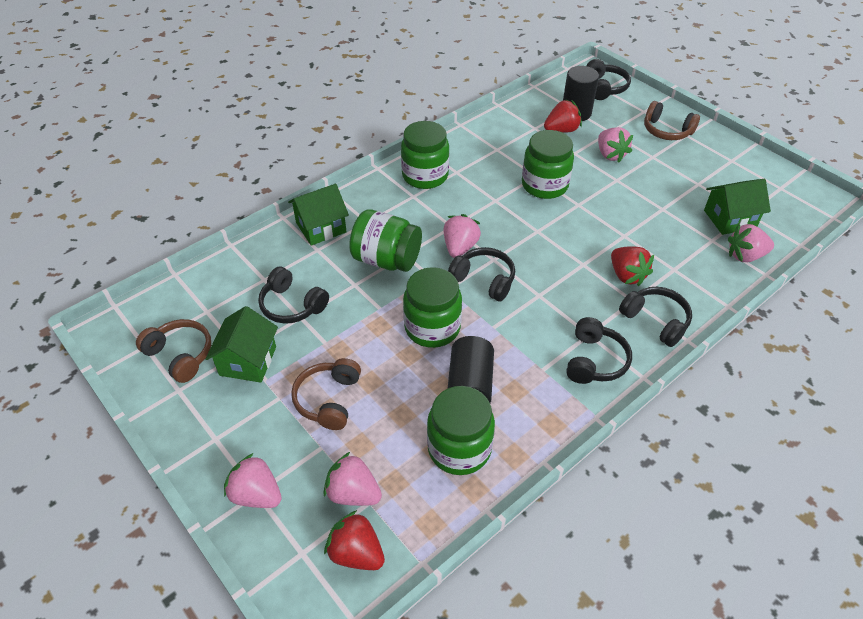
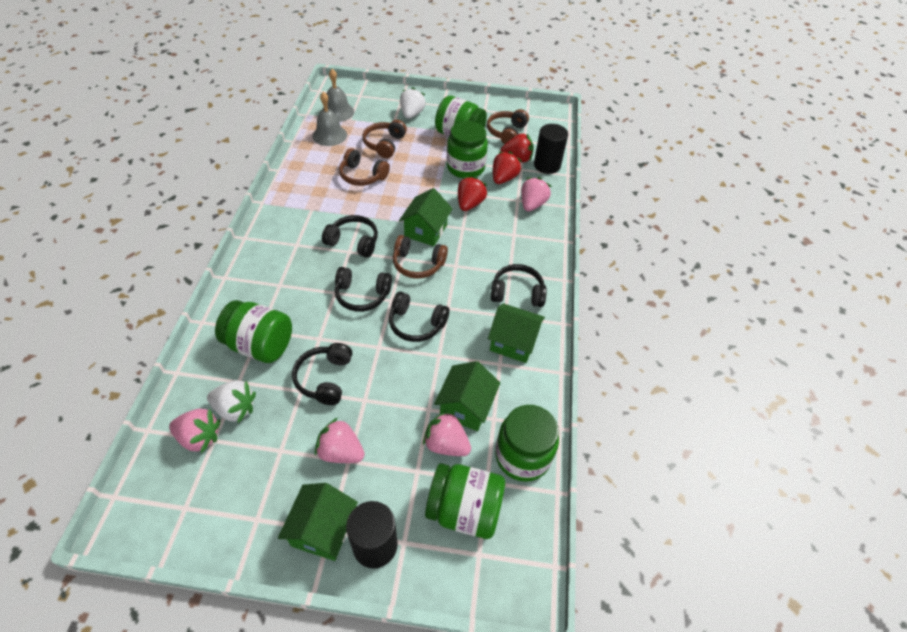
brown headphones: [136,319,211,383] [291,358,361,430] [644,101,700,140] = 3 -> [339,148,390,186] [363,120,407,158] [393,235,448,279] [487,109,529,144] = 4
green house: [205,306,278,383] [288,184,349,246] [704,179,771,235] = 3 -> [278,483,358,561] [399,188,453,246] [434,361,500,431] [488,303,545,363] = 4
grey bell: none = 0 -> [313,92,347,146] [322,69,354,122] = 2
pink strawberry: [224,453,282,508] [324,452,382,506] [444,214,481,258] [598,127,633,163] [728,224,774,262] = 5 -> [169,408,220,453] [315,418,365,463] [423,410,471,456] [521,177,551,212] = 4
white strawberry: none = 0 -> [207,380,256,423] [400,87,426,119] = 2

